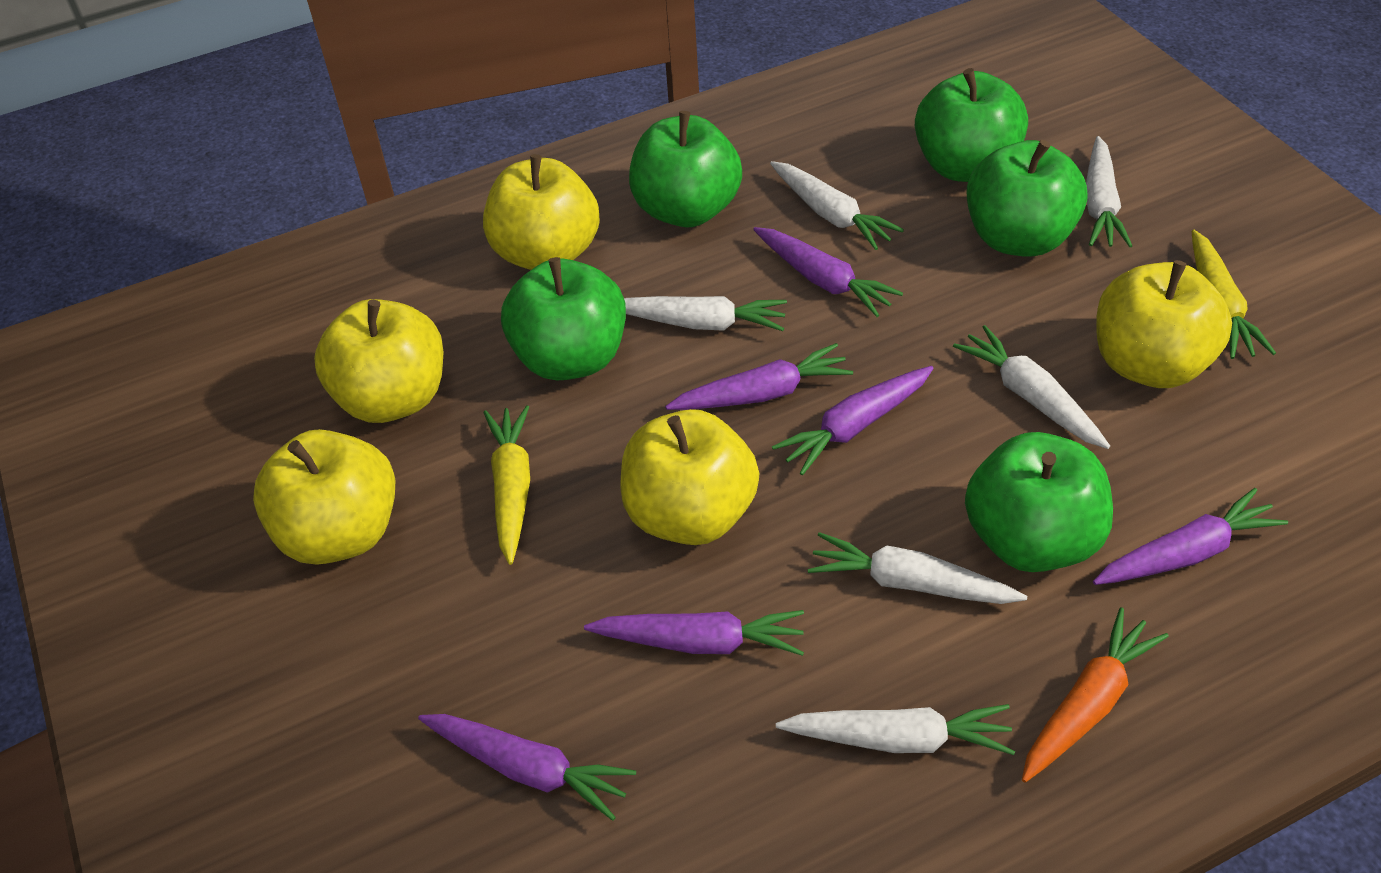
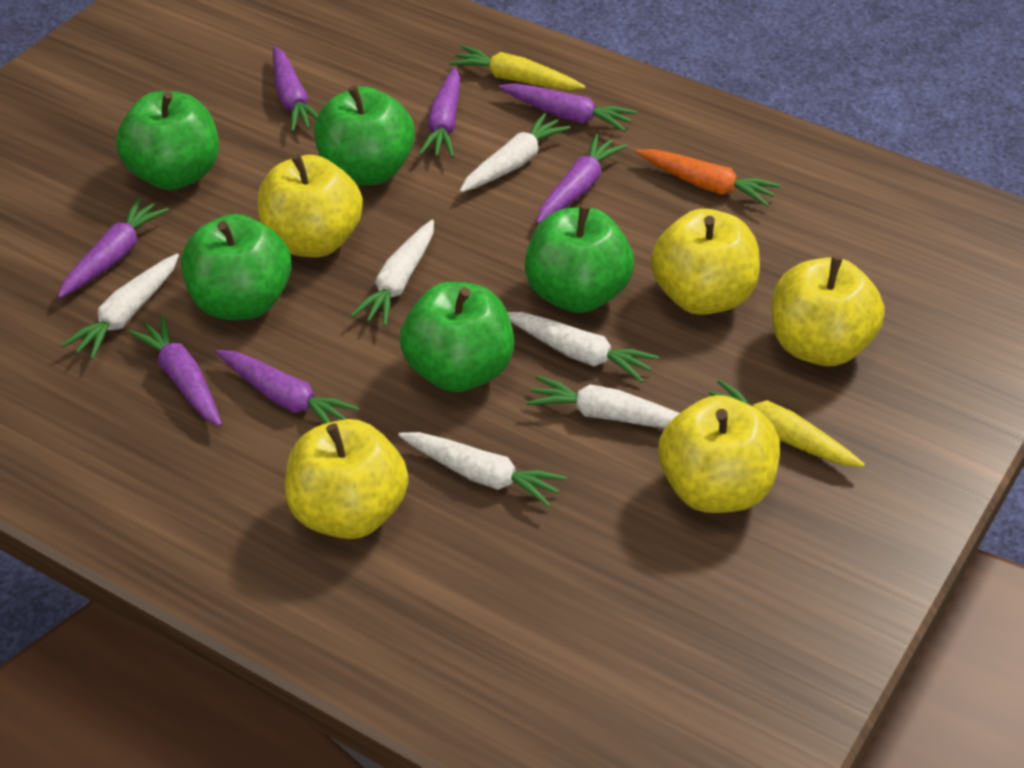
purple carrot: [418,714,636,821] [584,610,804,656] [665,343,853,410] [753,227,903,317] [772,366,934,475] [1093,488,1288,585] = 6 -> [58,198,169,299] [128,316,222,427] [216,350,360,424] [273,46,318,132] [419,67,460,157] [499,83,637,132] [536,134,627,224] = 7

